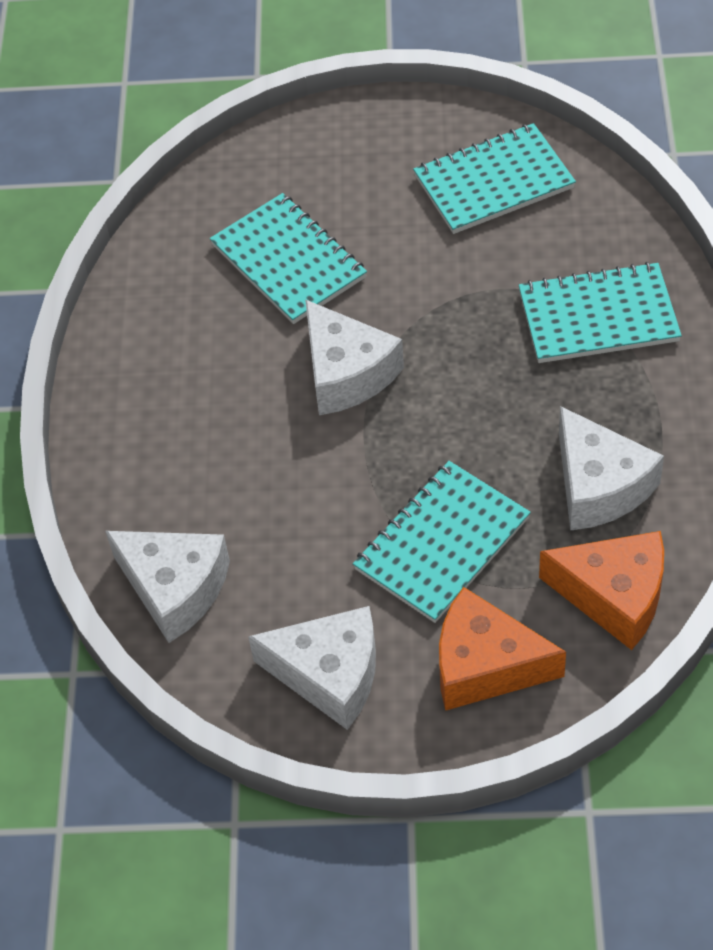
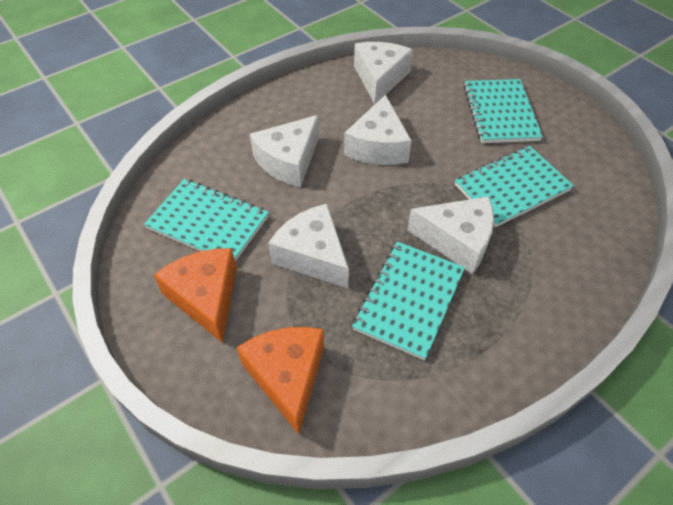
white cheese: [105,531,230,643] [248,606,376,730] [305,299,404,415] [559,406,664,531] = 4 -> [250,115,319,187] [268,204,349,288] [344,94,412,165] [354,42,413,104] [407,196,494,274] = 5

